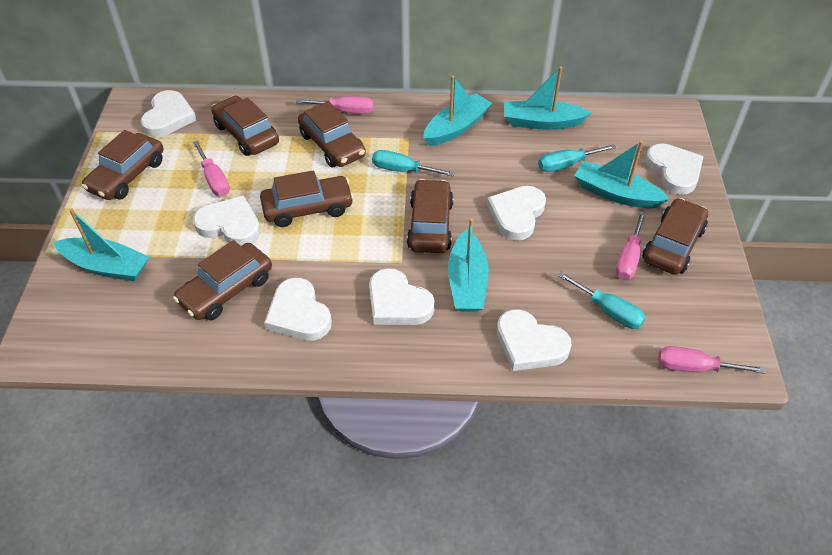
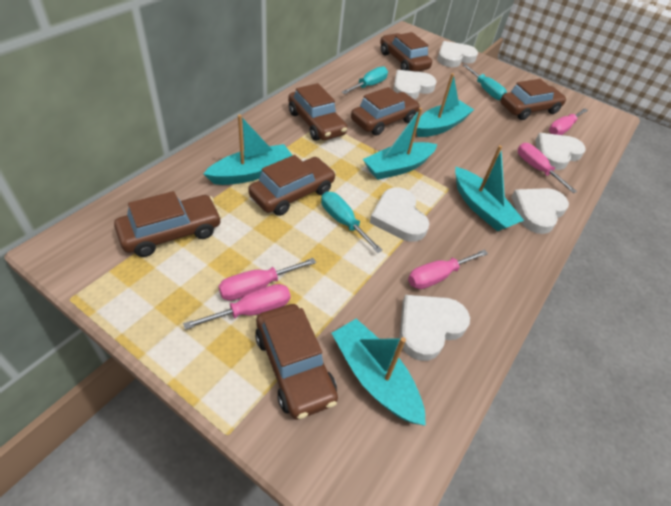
pink screwdriver: [193,140,230,196] [296,96,374,114] [616,211,646,280] [658,346,766,374] = 4 -> [183,284,290,330] [218,258,316,301] [408,250,488,289] [518,143,577,193] [549,108,588,135] = 5
white heart: [140,90,196,137] [193,196,261,246] [264,278,332,341] [369,268,435,325] [487,186,546,240] [497,309,572,371] [645,144,704,195] = 7 -> [369,187,429,242] [393,70,437,100] [399,295,470,361] [437,41,478,67] [511,188,569,234] [535,133,586,170] = 6

